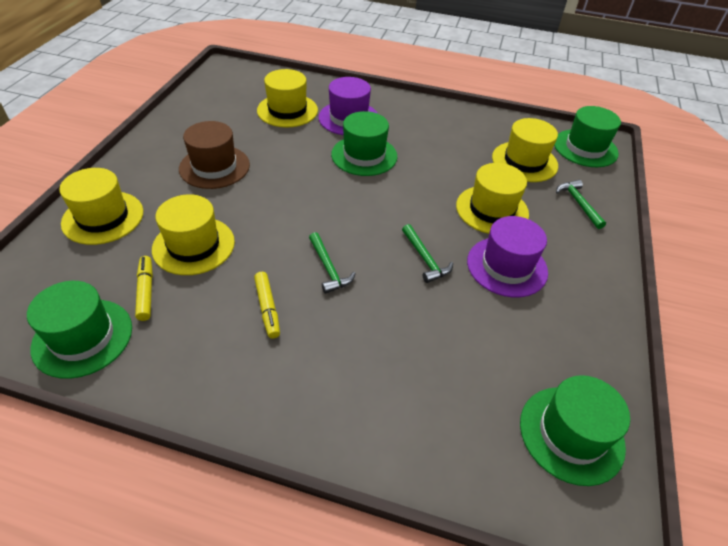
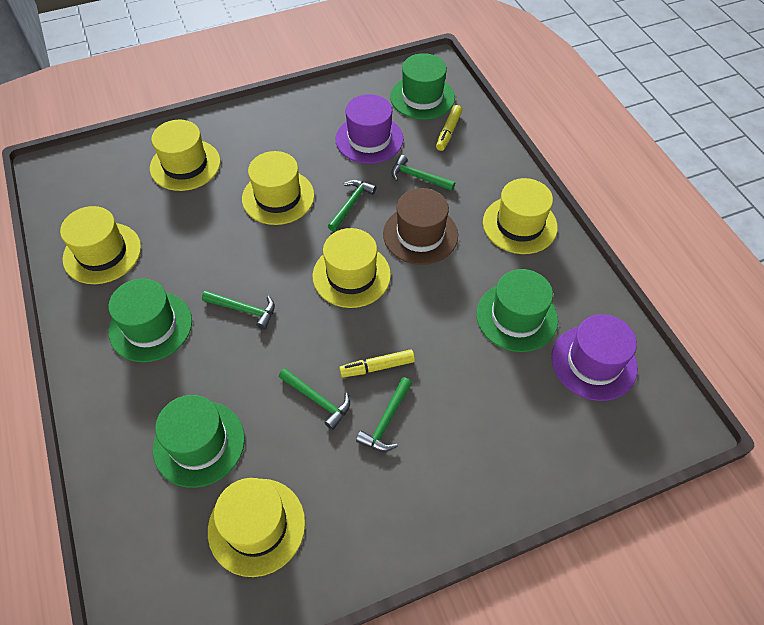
green hammer: [309,232,356,294] [402,224,453,283] [556,180,606,229] = 3 -> [202,291,275,330] [279,368,350,430] [328,180,377,231] [356,377,412,452] [391,155,455,191] = 5
yellow hat: [59,168,143,245] [152,194,235,275] [257,69,318,127] [456,163,529,234] [492,118,558,182] = 5 -> [60,206,141,284] [150,120,220,191] [208,478,305,577] [242,151,314,225] [313,228,391,308] [483,178,558,254] = 6

